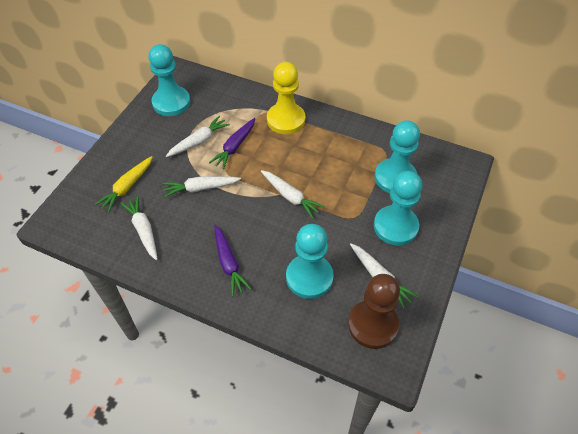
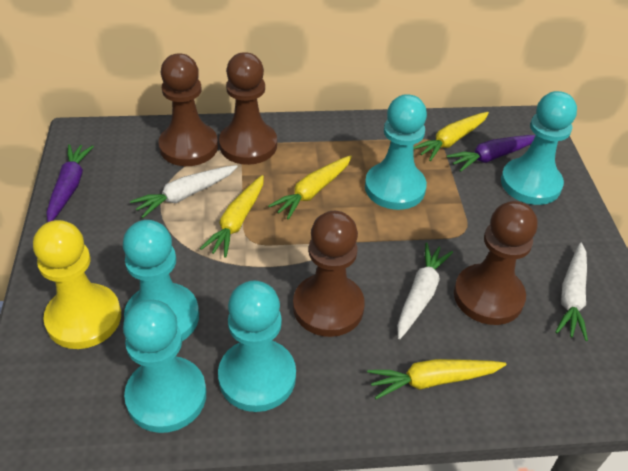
brown pawn: [348,274,400,349] = 1 -> [159,53,218,166] [219,52,277,165] [293,211,365,337] [454,201,537,325] = 4
turquoise pawn: [148,44,190,116] [286,224,334,299] [374,171,422,246] [375,120,420,193] = 4 -> [123,220,199,341] [123,300,206,433] [218,281,296,412] [365,94,427,210] [501,91,577,205] = 5
white carrot: [120,196,158,260] [163,176,241,197] [166,116,230,157] [261,170,324,219] [350,243,418,309] = 5 -> [130,165,238,218] [397,242,453,340] [556,243,588,341] = 3
yellow carrot: [95,156,153,213] = 1 -> [200,175,264,258] [268,155,352,220] [367,359,507,399] [414,112,489,161] = 4

